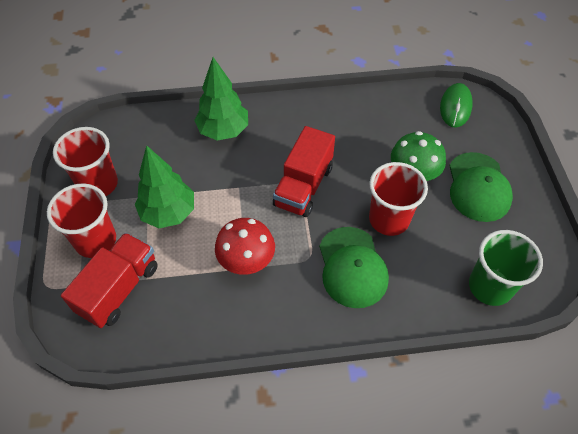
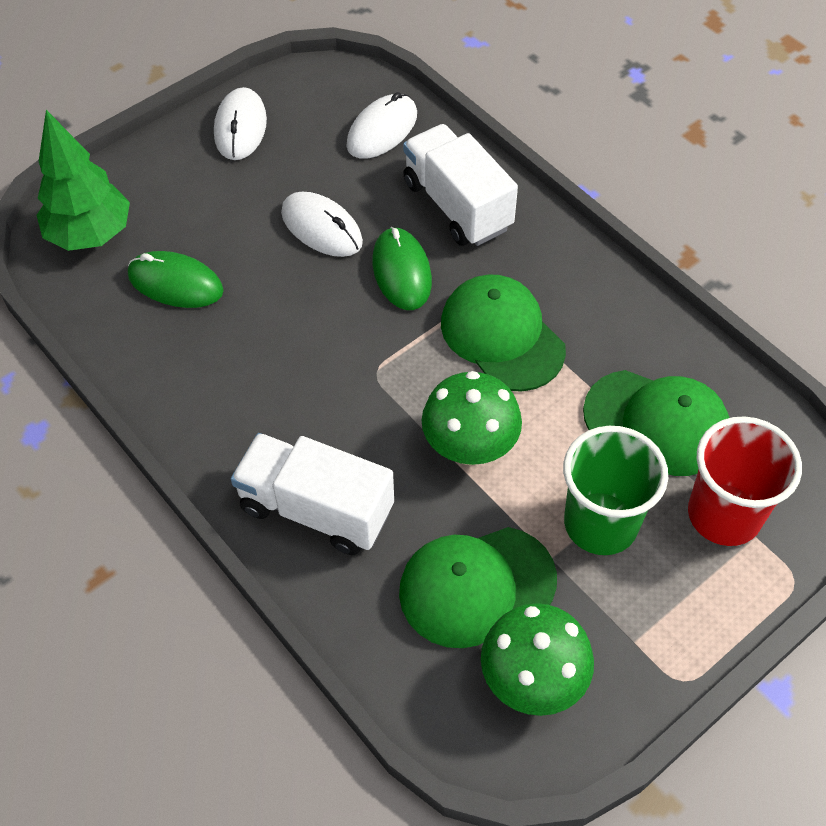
green cap: [319,227,389,308] [449,152,513,222] = 2 -> [399,527,557,648] [441,274,566,392] [583,370,729,476] = 3
green mouse: [440,83,473,127] = 1 -> [128,251,224,308] [372,227,432,310] = 2
green mushroom: [391,131,446,181] = 1 -> [422,371,522,465] [481,603,594,716] = 2
green tree: [135,145,194,228] [194,57,248,141] = 2 -> [36,110,130,251] = 1
red cup: [47,184,116,258] [53,127,118,196] [369,162,428,236] = 3 -> [688,416,802,546] = 1
red mushroom: [215,218,275,275] = 1 -> none = 0
red truck: [61,233,158,328] [273,126,335,217] = 2 -> none = 0
white mouse: none = 0 -> [214,87,267,160] [281,192,363,257] [346,92,417,159] = 3
white truck: none = 0 -> [231,433,394,555] [403,124,518,246] = 2

